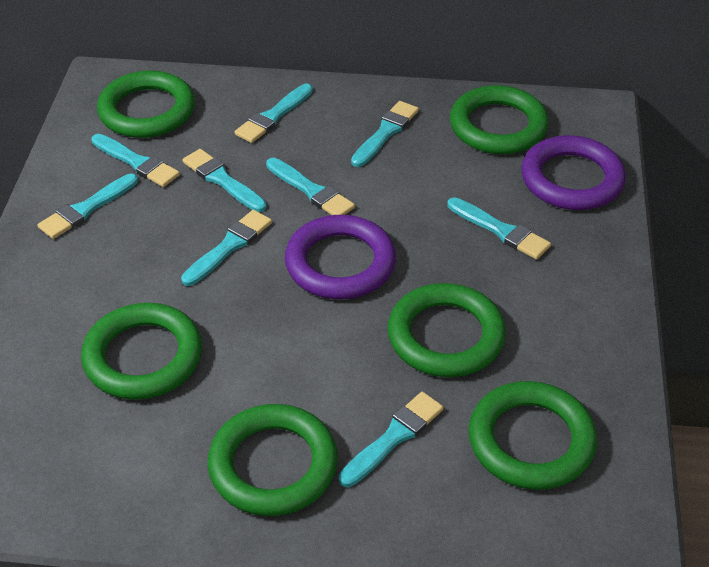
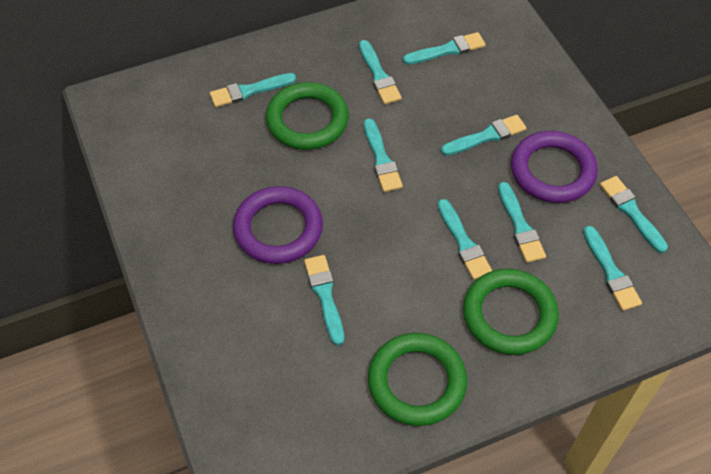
green ring: [81,303,202,400] [97,71,195,138] [207,404,338,516] [388,283,506,377] [450,85,549,154] [468,381,597,490] = 6 -> [266,82,349,150] [368,333,467,426] [463,269,559,355] = 3
turquoise brush: [37,174,138,239] [91,134,180,187] [181,210,272,286] [183,149,267,212] [235,84,313,143] [266,158,355,215] [339,392,444,487] [351,101,419,167] [447,197,551,259] = 9 -> [210,73,296,107] [304,255,344,346] [359,40,402,104] [364,118,403,192] [403,32,485,64] [438,199,492,280] [441,115,526,156] [498,182,546,263] [583,226,642,311] [600,176,668,253] = 10

